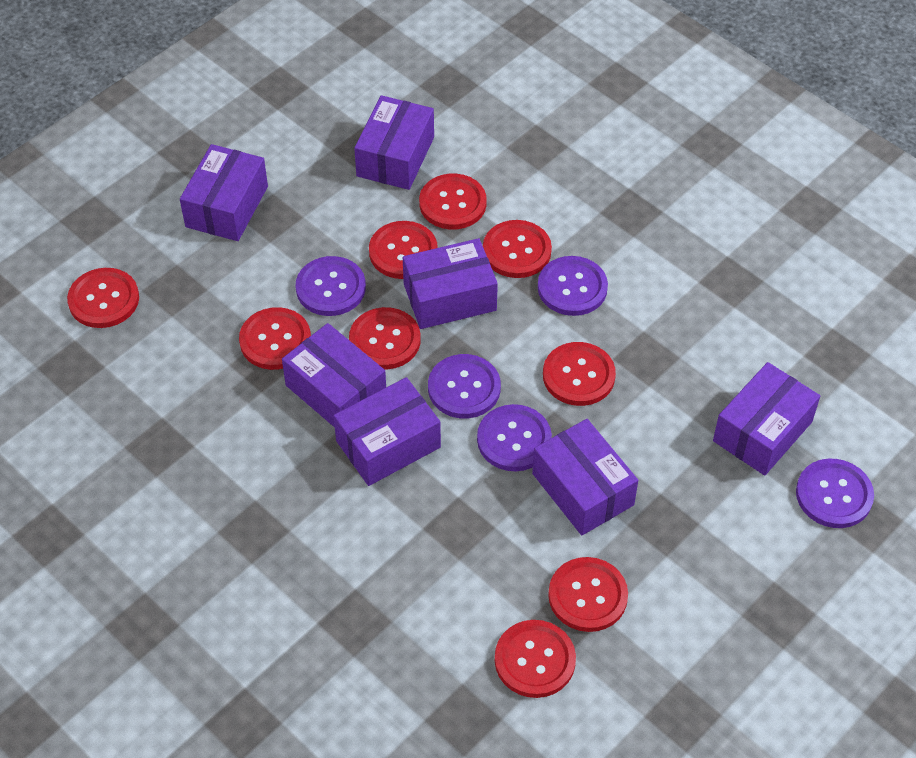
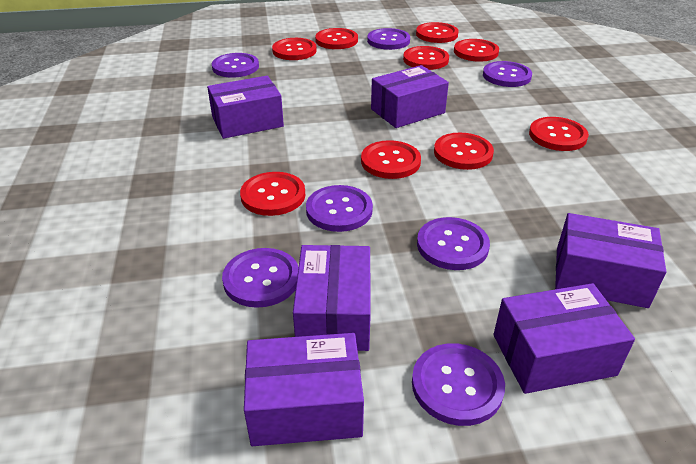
purple box: [180,144,268,241] [282,323,386,428] [333,377,441,486] [354,95,434,190] [403,238,498,329] [532,419,638,535] [713,362,820,475] = 7 -> [207,76,284,139] [244,333,364,446] [293,245,371,351] [371,65,449,128] [493,283,635,394] [555,213,666,308] = 6
purple button: [296,256,366,316] [428,354,501,418] [477,404,552,471] [538,256,608,316] [796,459,874,528] = 5 -> [212,53,259,77] [222,248,299,308] [306,185,373,232] [367,28,410,50] [412,343,505,426] [417,217,490,270] [483,61,532,87] = 7

